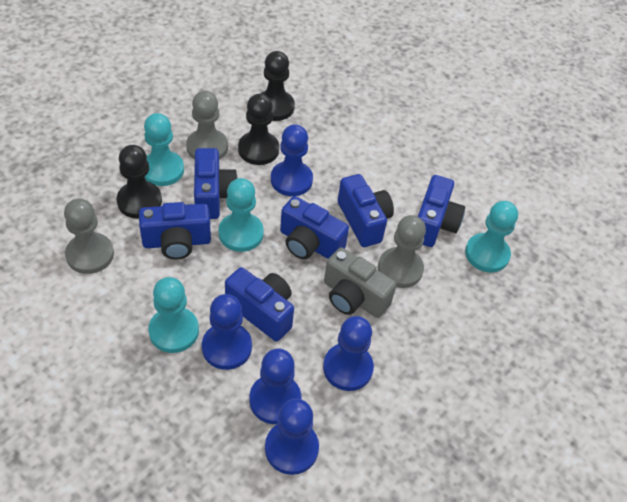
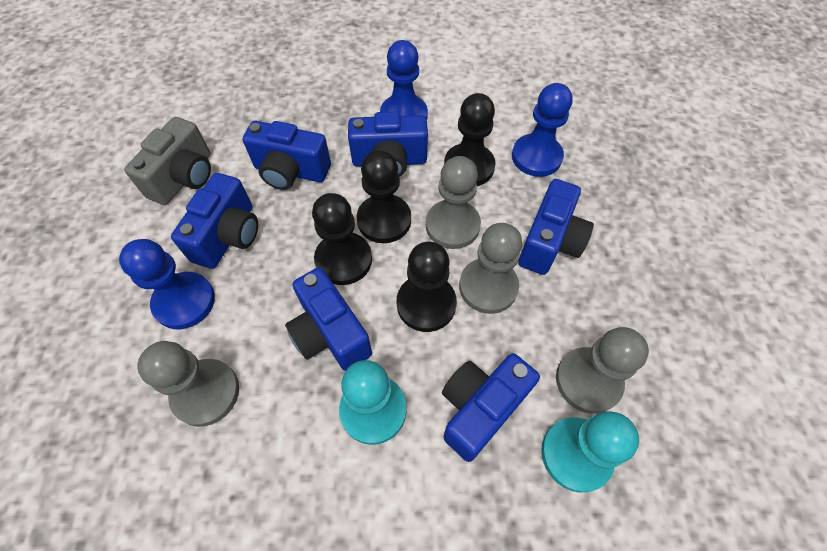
black pawn: [117,145,162,219] [238,94,279,165] [260,51,295,121] = 3 -> [312,193,372,285] [357,150,411,243] [397,242,457,332] [444,93,496,186] = 4
blue pawn: [202,294,252,370] [249,349,301,424] [265,399,319,475] [271,124,313,196] [323,316,374,391] = 5 -> [119,239,215,329] [380,40,428,119] [512,83,573,177] = 3
grey pawn: [64,198,114,274] [186,91,228,160] [378,215,426,288] = 3 -> [137,341,239,427] [426,156,481,249] [459,223,522,314] [556,327,649,414] = 4
turquoise pawn: [144,113,184,186] [148,277,199,353] [219,178,264,252] [465,201,518,272] = 4 -> [339,360,407,445] [541,411,639,493] = 2

